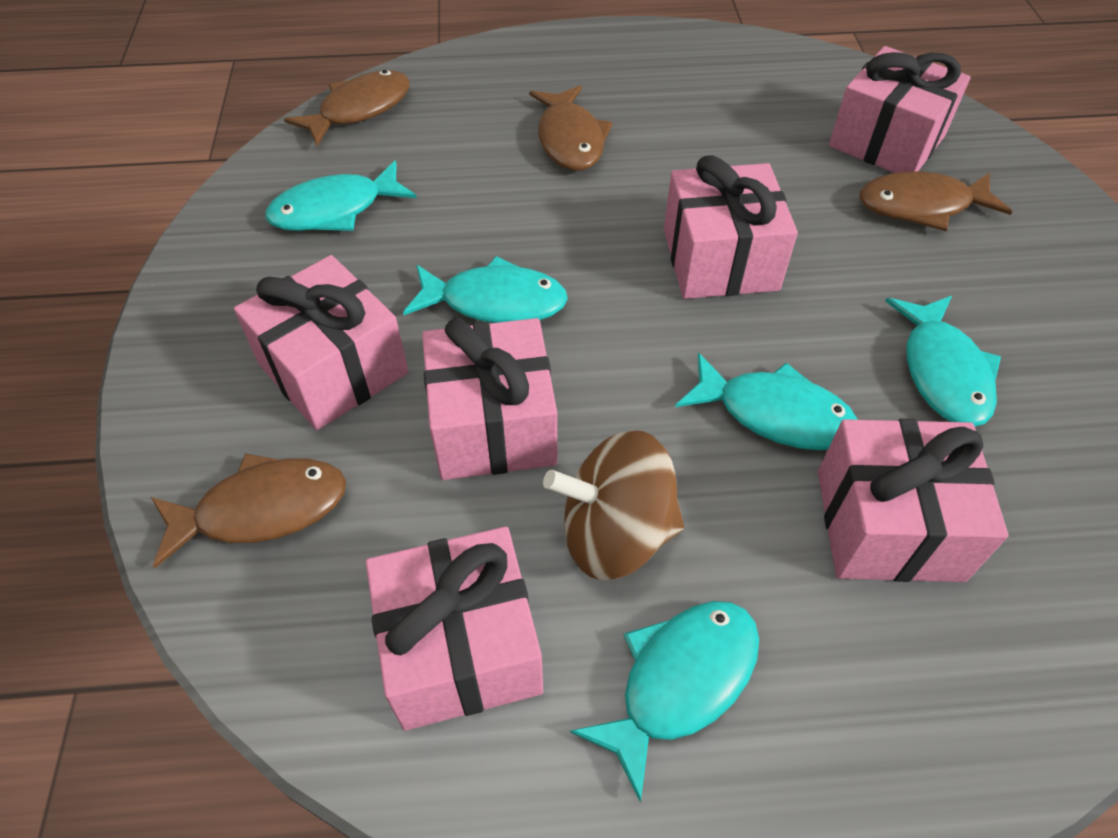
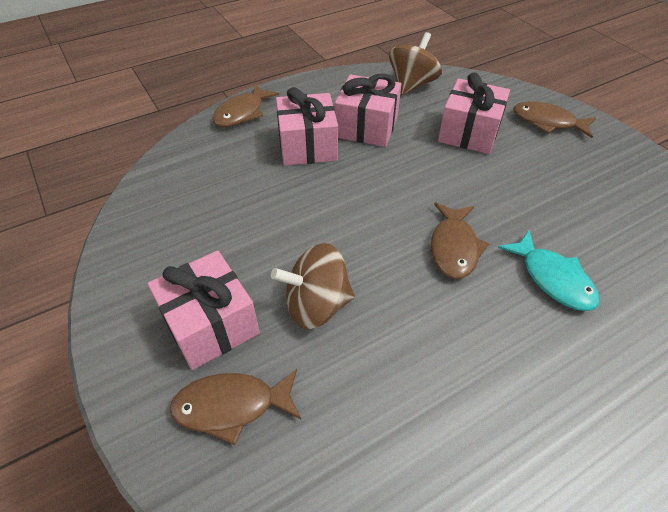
brown spinning top: [543,430,684,580] = 1 -> [271,243,355,329] [389,32,442,95] = 2
pink gift: [234,255,409,430] [366,527,543,730] [422,318,557,480] [664,155,798,299] [818,419,1008,582] [829,46,971,173] = 6 -> [147,250,260,370] [276,87,338,166] [335,73,401,147] [438,72,510,154] = 4
turquoise fish: [265,161,417,231] [403,256,568,323] [570,601,759,802] [675,353,858,450] [886,296,1001,427] = 5 -> [498,230,599,311] = 1

